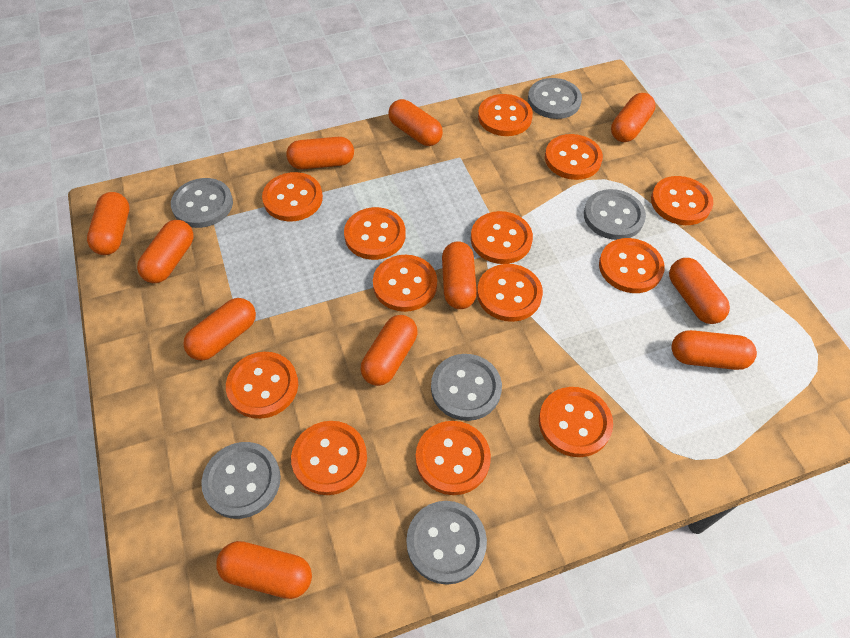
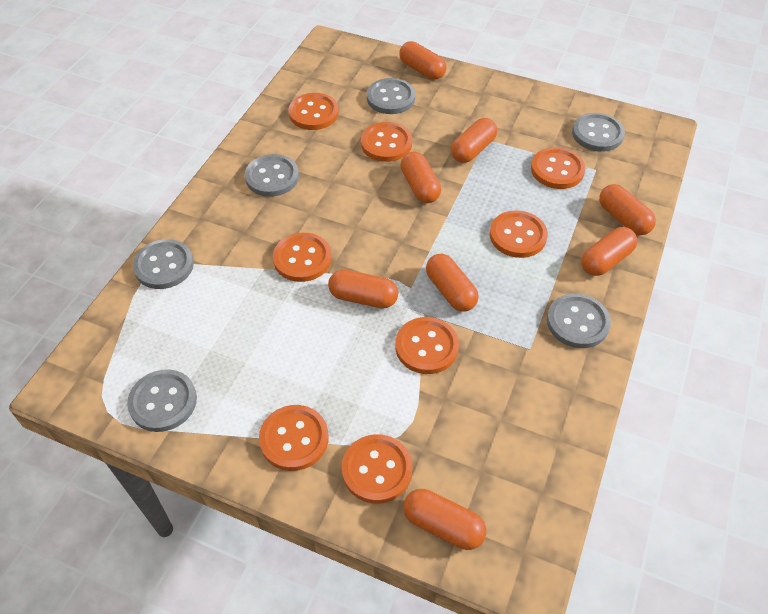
orange button: [226,352,298,419] [262,172,323,221] [291,421,367,495] [344,207,406,260] [373,255,437,312] [416,421,491,495] [471,211,533,264] [477,264,543,322] [478,94,533,136] [539,387,613,457] [545,134,603,180] [599,238,665,293] [651,176,713,225] = 13 -> [259,405,329,471] [273,233,332,282] [289,93,339,130] [342,434,412,504] [361,122,412,162] [395,317,459,374] [490,210,548,258] [531,147,586,189] = 8
orange capsule: [87,192,129,255] [137,220,194,283] [183,298,256,361] [216,541,312,599] [286,137,354,169] [361,315,417,386] [389,99,443,146] [442,241,477,309] [611,93,655,142] [669,258,730,324] [671,330,757,370] = 11 -> [328,270,398,308] [399,41,446,80] [400,151,441,203] [404,489,486,550] [426,254,479,312] [451,118,497,163] [581,227,637,276] [599,184,656,235] = 8

